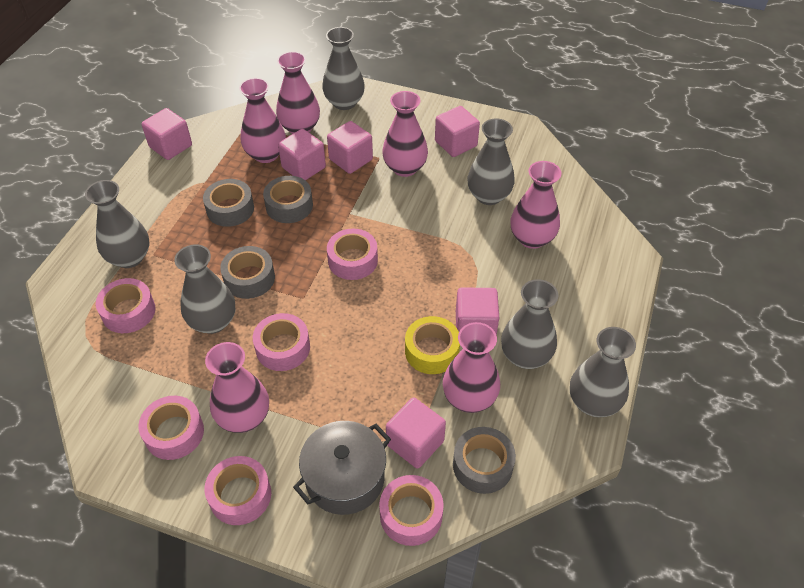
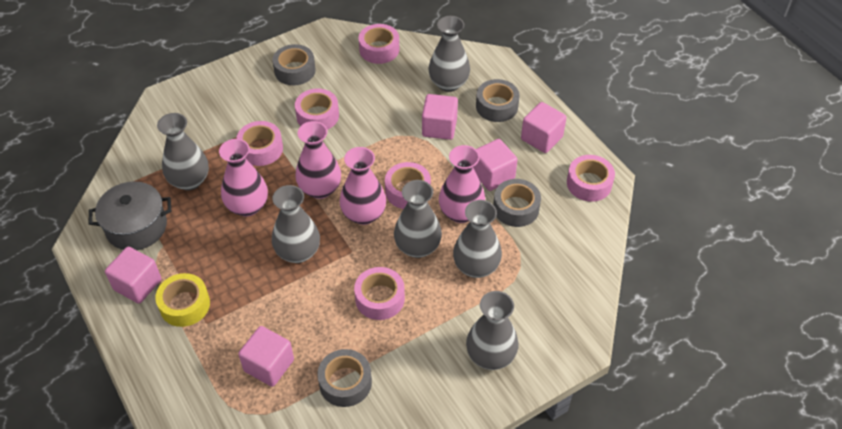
pink cube: [142,108,192,160] [278,129,326,180] [327,121,373,174] [386,398,446,468] [435,106,480,157] [456,287,499,336] = 6 -> [105,247,161,304] [238,326,294,387] [422,94,458,140] [473,139,518,191] [521,102,567,153] = 5
pink vase: [205,342,269,433] [239,78,286,163] [276,51,320,134] [382,91,428,177] [443,322,500,413] [511,161,561,249] = 6 -> [219,139,268,217] [295,121,341,199] [340,147,386,225] [439,145,485,223] = 4

